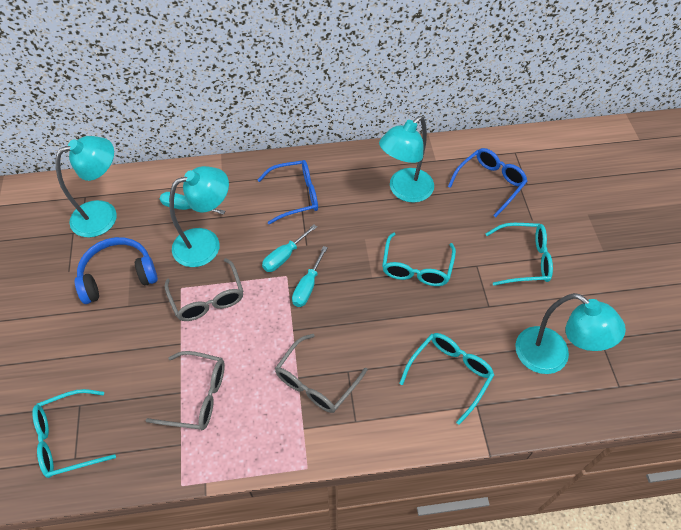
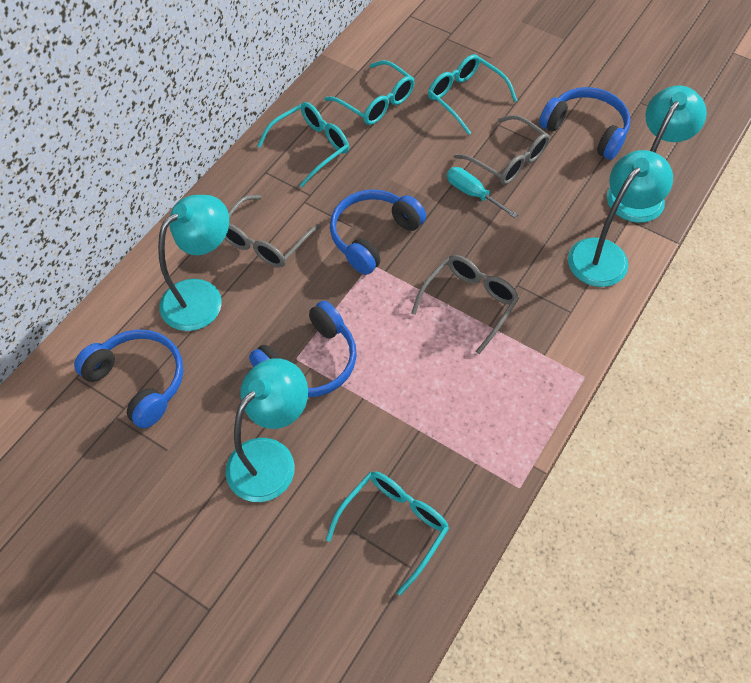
blue glasses: [258,160,318,224] [448,148,528,217] = 2 -> none = 0
blue headphones: [75,237,158,304] = 1 -> [74,330,183,429] [249,301,357,397] [330,190,426,275] [539,87,631,160] = 4
turquoise screwdriver: [160,192,225,215] [262,224,317,272] [292,246,328,307] = 3 -> [447,167,518,218] = 1

